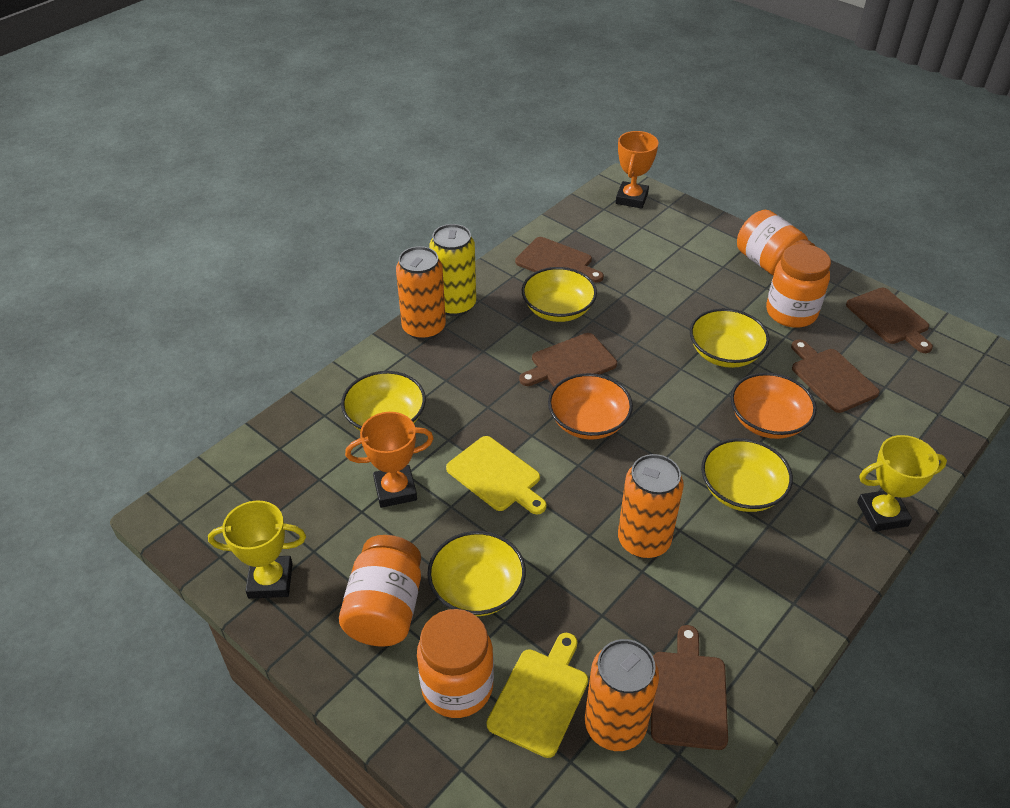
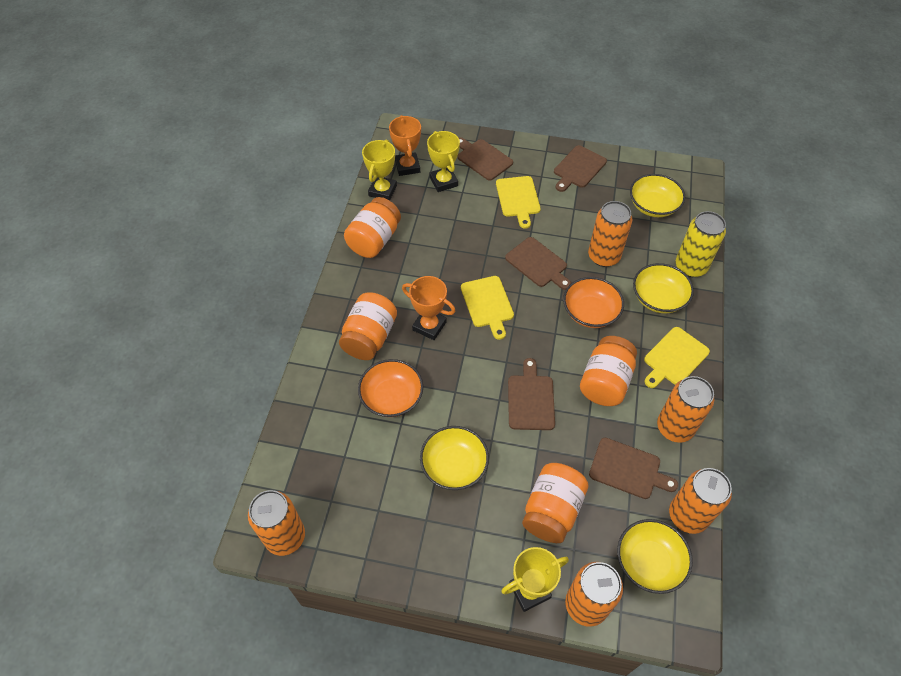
orange can: [396,246,446,340] [585,639,659,751] [618,454,684,558] = 3 -> [248,490,305,556] [565,562,623,627] [588,201,632,267] [657,376,714,443] [669,468,732,534] = 5
yellow bowl: [341,371,426,431] [427,531,526,616] [522,267,597,322] [690,308,770,368] [701,438,793,512] = 5 -> [420,426,489,490] [617,519,693,594] [630,174,685,217] [633,263,694,313] = 4
yellow cutting board: [446,436,547,514] [487,633,588,758] = 2 -> [461,276,514,340] [496,176,541,229] [644,327,710,388] = 3
yellow trophy: [208,500,306,599] [857,435,947,532] = 2 -> [362,140,397,201] [427,131,460,192] [501,547,569,612] = 3

